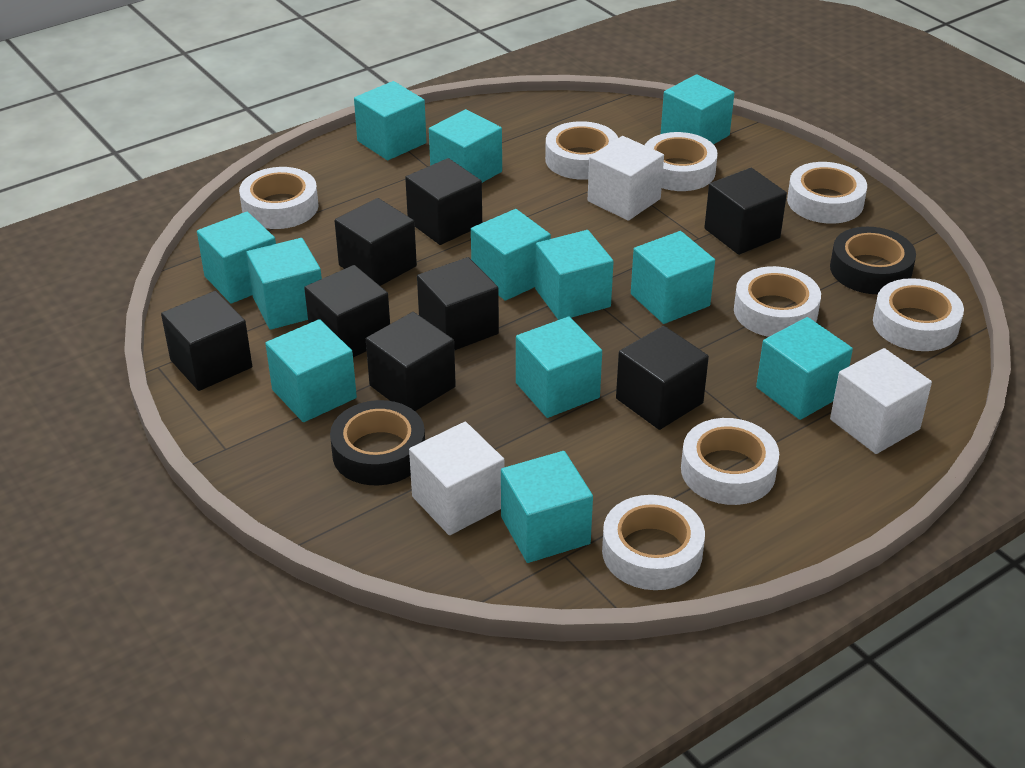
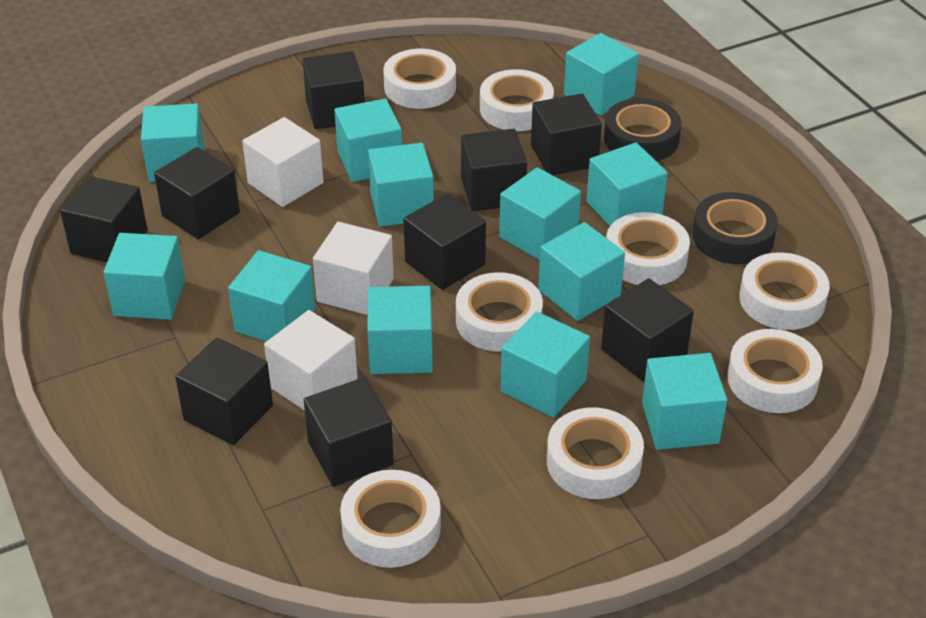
black cube: [161,291,252,391] [304,265,390,357] [335,198,417,286] [366,312,456,411] [405,158,482,245] [417,257,499,351] [616,326,709,430] [704,168,787,255] = 8 -> [60,176,148,262] [154,147,240,239] [175,337,273,445] [302,51,365,129] [304,377,394,487] [404,194,486,290] [461,129,527,211] [531,93,602,175] [601,278,694,382] = 9

